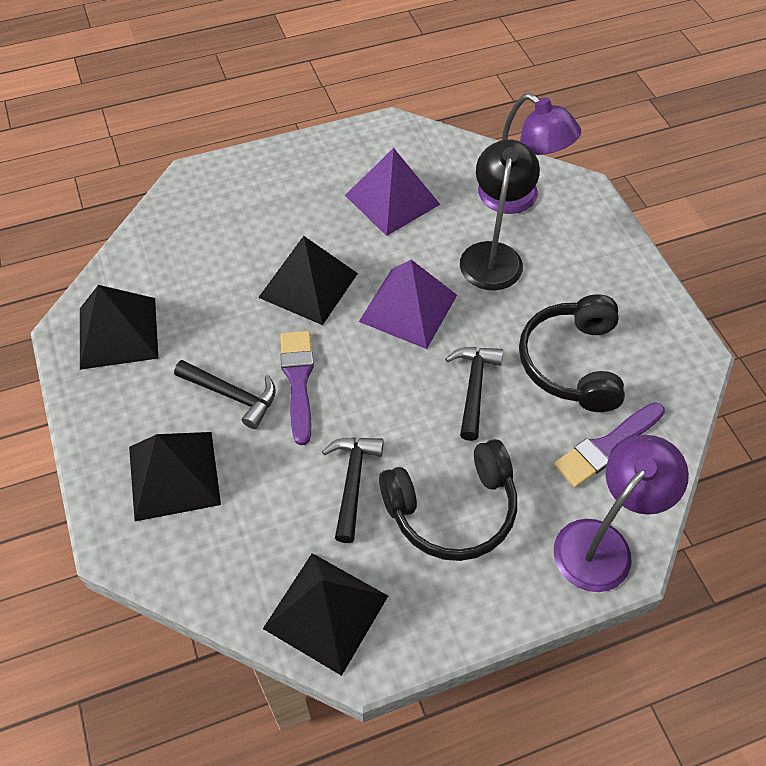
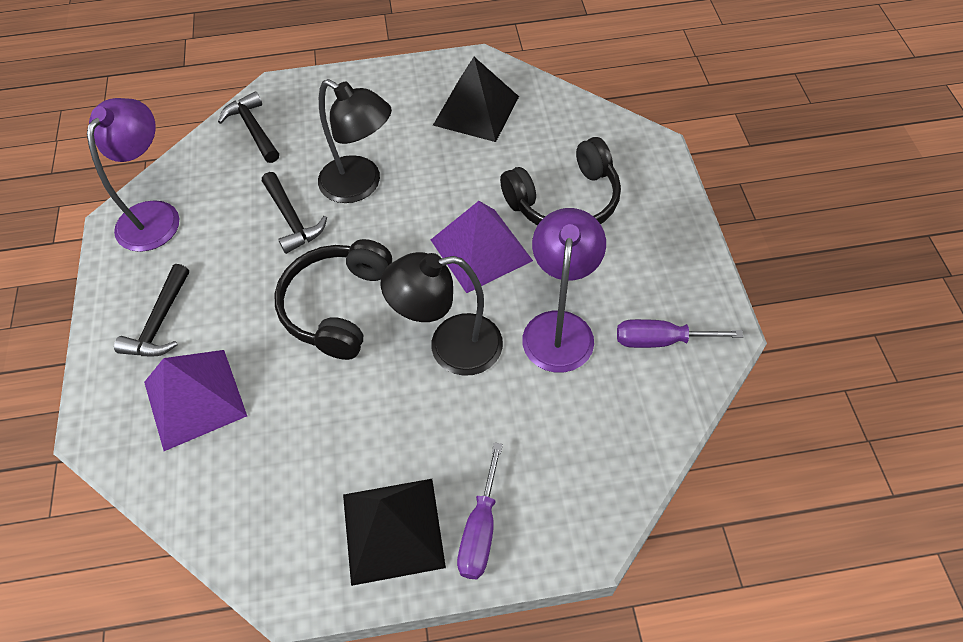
black lamp: [460,139,540,290] = 1 -> [318,79,392,203] [381,252,503,376] = 2
black pyramid: [80,285,158,370] [129,432,221,521] [258,236,358,325] [263,553,388,676] = 4 -> [343,479,446,586] [433,57,519,142] = 2
purple brush: [280,331,314,445] [554,402,665,488] = 2 -> none = 0
purple screwdriver: none = 0 -> [457,442,503,579] [617,319,743,348] = 2

